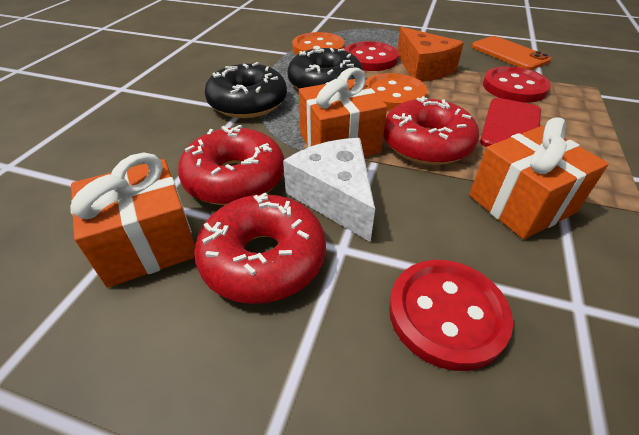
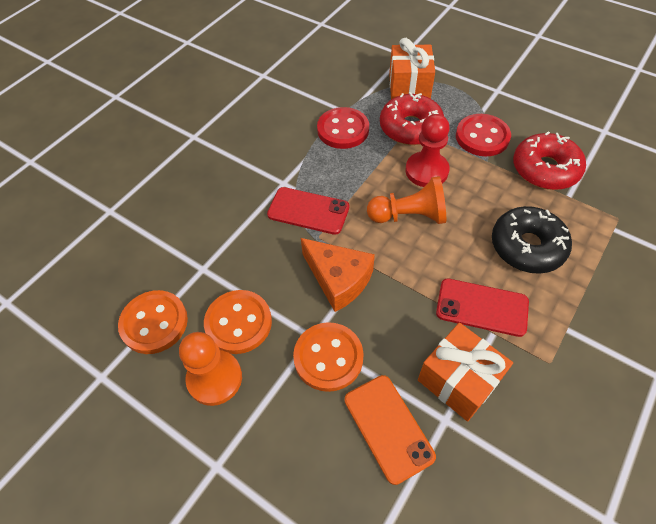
black donut: [205,62,287,118] [287,47,363,90] = 2 -> [492,206,572,274] = 1
orange button: [292,32,345,55] [365,73,427,111] = 2 -> [118,290,188,354] [204,290,272,354] [293,322,364,392] = 3
orange gift: [70,152,195,288] [299,68,387,156] [469,117,609,239] = 3 -> [389,38,435,99] [418,323,513,421] = 2
orange pawn: none = 0 -> [179,332,242,406] [367,176,446,224] = 2
red button: [344,41,399,71] [389,260,513,371] [483,66,551,103] = 3 -> [317,107,369,149] [456,114,511,156] = 2
red donut: [178,125,284,205] [194,193,326,304] [383,96,479,165] = 3 -> [380,92,444,145] [513,131,586,190] = 2
red pawn: none = 0 -> [405,114,450,187] = 1
red phone: [480,98,541,147] = 1 -> [267,187,349,235] [436,279,529,337] = 2
white cheese: [283,138,375,242] = 1 -> none = 0

